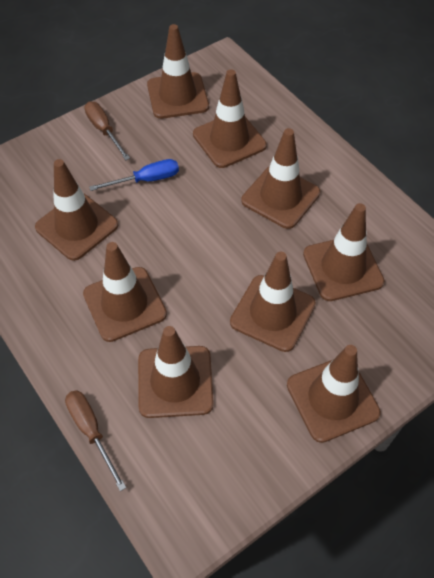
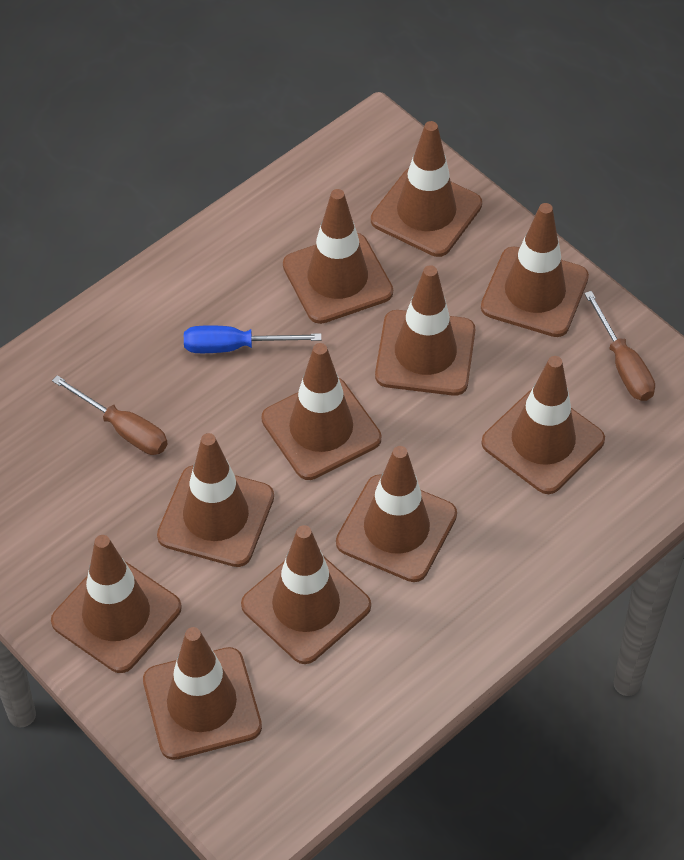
brown traffic cone: [35,159,118,261] [83,242,167,342] [138,326,214,418] [147,24,209,119] [193,69,267,168] [230,252,316,352] [241,128,320,229] [287,345,381,443] [303,203,385,301] = 9 -> [51,535,182,673] [143,627,262,760] [157,433,274,567] [241,525,371,664] [262,343,381,480] [283,189,393,324] [336,446,457,582] [371,121,482,257] [375,265,475,396] [481,203,589,337] [481,356,605,494] = 11

